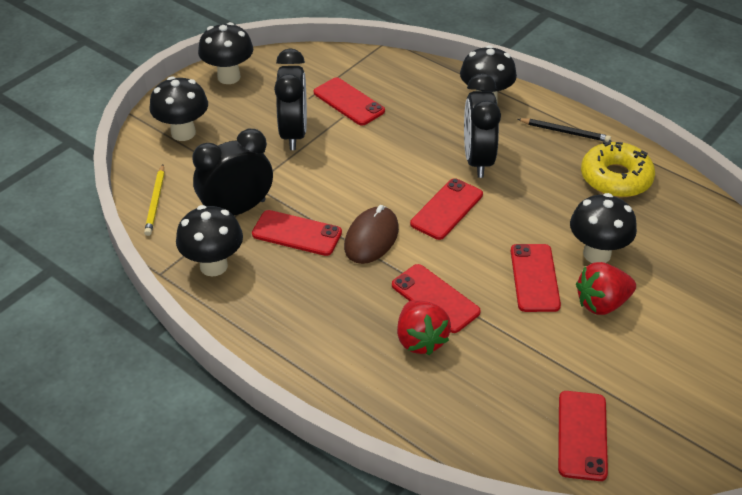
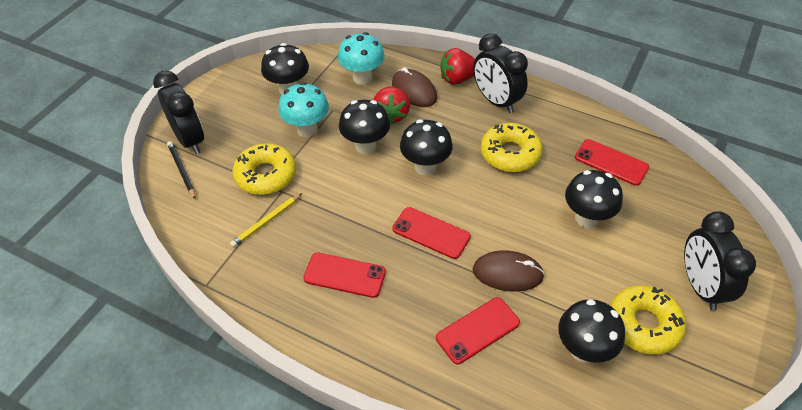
brown mouse: [344,205,399,264] = 1 -> [392,67,437,107] [473,250,545,292] = 2
red phone: [252,210,342,256] [314,77,385,125] [392,264,481,333] [410,178,483,240] [511,244,561,312] [558,391,608,481] = 6 -> [303,253,386,298] [392,207,471,259] [436,297,520,364] [575,139,649,186] = 4
turquoise mushroom: none = 0 -> [279,82,329,137] [338,32,385,85] = 2
yellow donut: [581,140,655,197] = 1 -> [233,143,296,195] [481,123,543,172] [610,285,686,355] = 3

